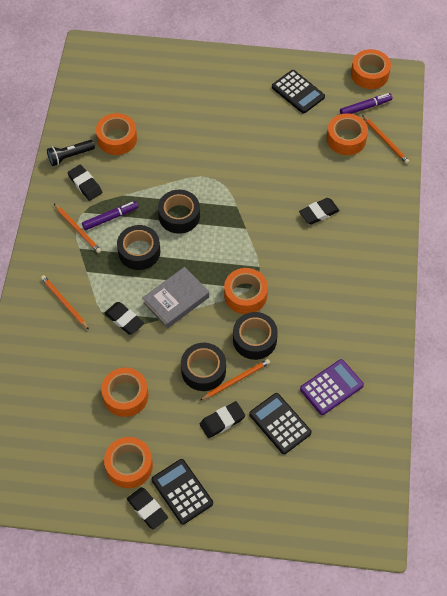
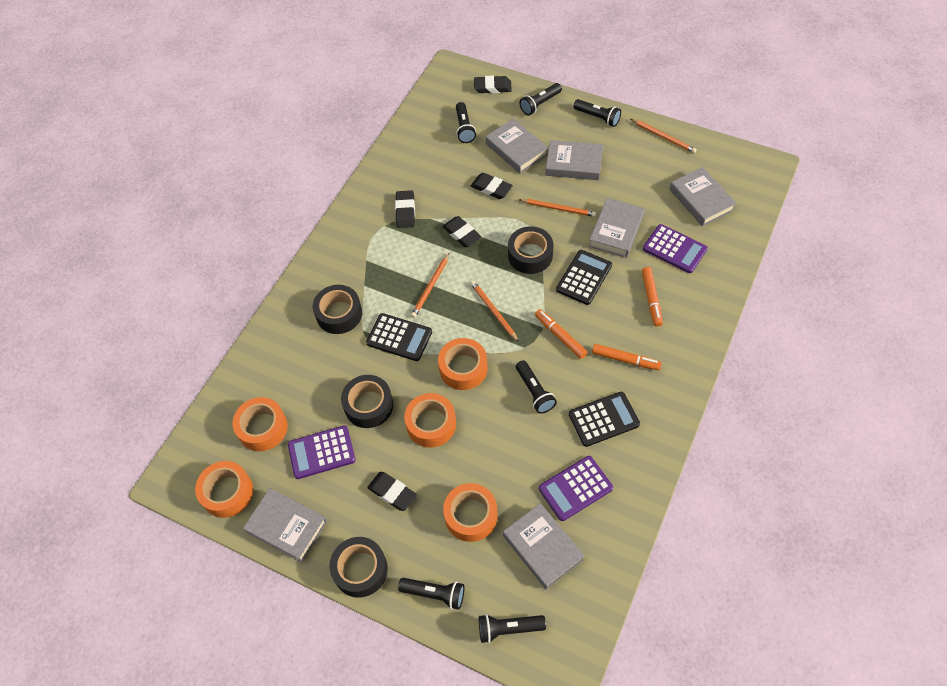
black flashlight: [47,140,95,166] = 1 -> [398,578,464,610] [456,102,476,143] [479,614,546,643] [516,360,557,414] [520,83,562,115] [573,99,621,127] = 6
grey book: [142,267,209,329] = 1 -> [243,488,327,562] [486,118,548,173] [503,503,584,589] [546,140,603,180] [589,198,645,258] [670,167,736,226] = 6
orange marker: none = 0 -> [535,309,588,359] [592,344,662,370] [642,267,663,326] = 3
orange tape: [96,113,137,155] [101,368,149,417] [104,437,153,488] [224,268,268,314] [327,113,368,155] [351,49,391,89] = 6 -> [195,461,253,518] [233,397,288,451] [404,393,456,448] [438,338,488,390] [443,483,498,542] = 5
purple calculator: [300,359,364,415] = 1 -> [288,425,356,479] [539,456,613,521] [643,224,708,273] = 3
purple marker: [82,201,138,230] [340,93,392,114] = 2 -> none = 0

